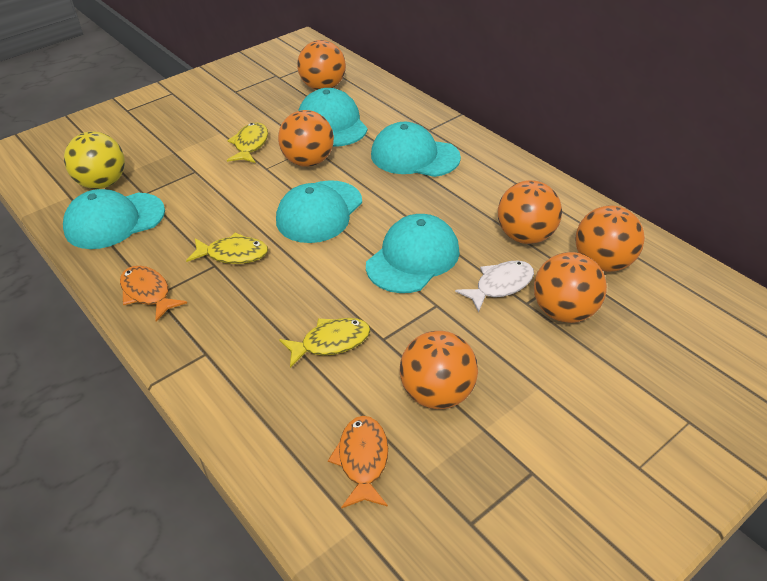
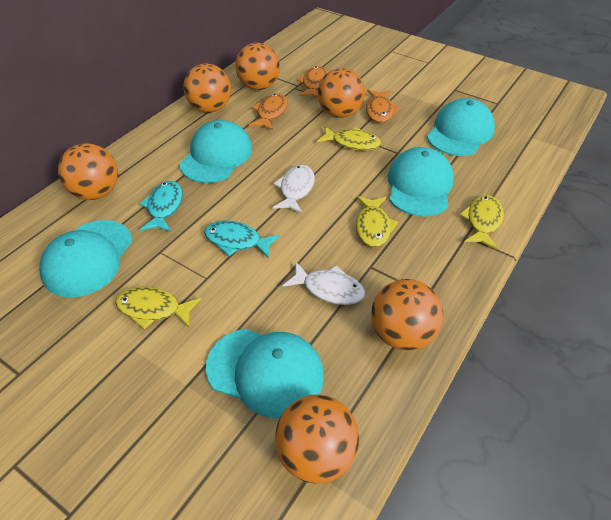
orange fish: [120,266,187,321] [328,416,388,509] = 2 -> [249,94,288,130] [297,66,328,97] [366,90,400,123] = 3
turquoise fish: none = 0 -> [140,181,183,232] [204,221,280,259] = 2
white fish: [455,261,534,312] = 1 -> [273,165,315,214] [283,262,365,305] = 2
yellow ball: [64,131,125,189] = 1 -> none = 0
yellow fish: [186,233,268,264] [227,122,268,163] [279,318,370,368] = 3 -> [115,286,201,330] [317,126,381,151] [356,196,398,248] [459,195,504,250] = 4

